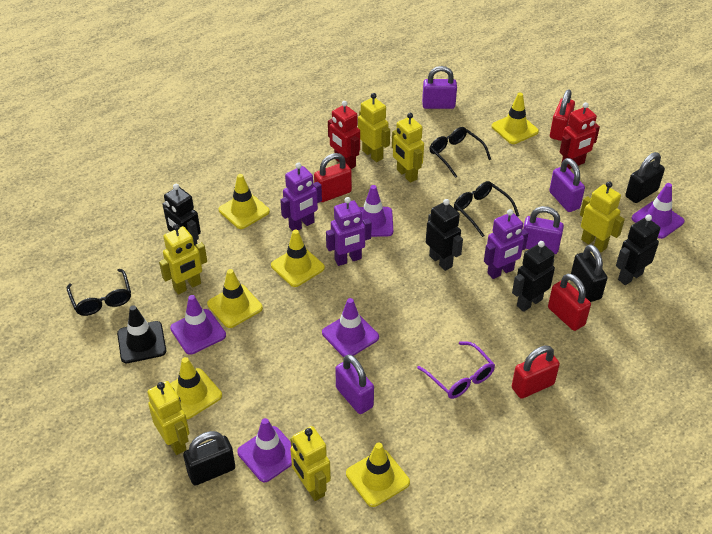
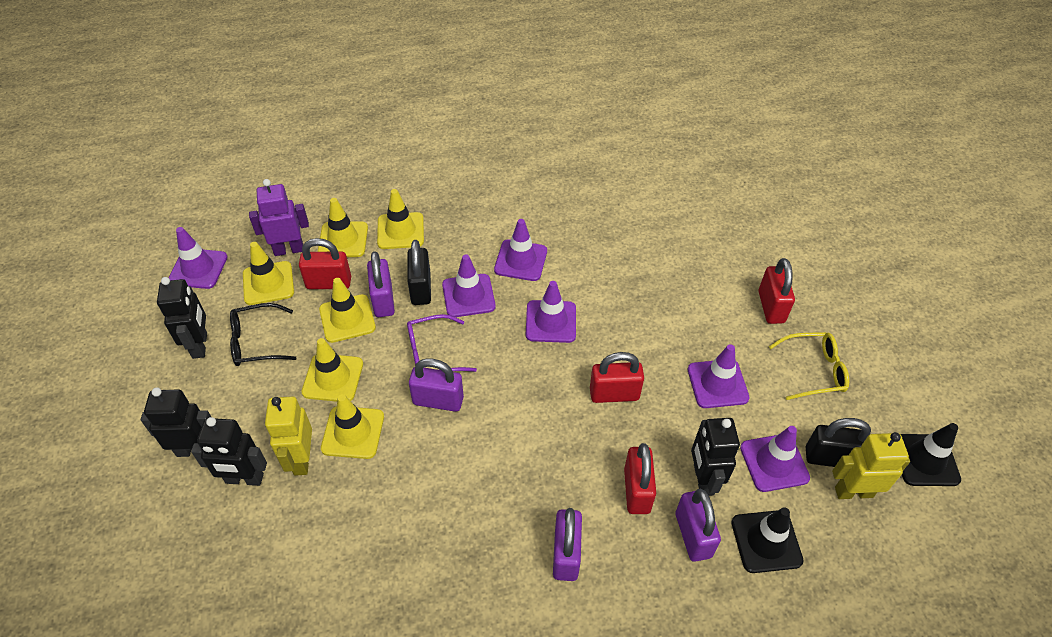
black glasses: [67,269,131,316] [429,127,491,178] [454,181,519,237] = 3 -> [230,303,297,366] = 1
black padlock: [183,431,235,486] [571,244,607,302] [625,152,665,203] = 3 -> [407,240,431,305] [806,418,871,467] = 2
black traffic cone: [117,305,166,363] = 1 -> [731,507,804,573] [901,423,961,486] = 2
purple robot: [280,163,322,231] [326,197,371,266] [484,209,528,279] = 3 -> [249,179,309,256] = 1
purple traffic cone: [170,295,226,355] [237,418,292,482] [322,298,379,357] [359,185,393,237] [631,183,685,239] = 5 -> [168,227,228,289] [442,254,496,317] [494,219,547,281] [526,281,576,343] [688,344,750,408] [740,426,810,492] = 6
red robot: [328,101,360,169] [560,102,600,169] = 2 -> none = 0
yellow glasses: none = 0 -> [769,332,849,400] = 1
yellow robot: [147,381,190,455] [159,224,207,295] [290,426,331,501] [358,93,390,162] [392,113,424,183] [580,181,625,252] = 6 -> [265,396,312,476] [832,432,910,499] = 2

